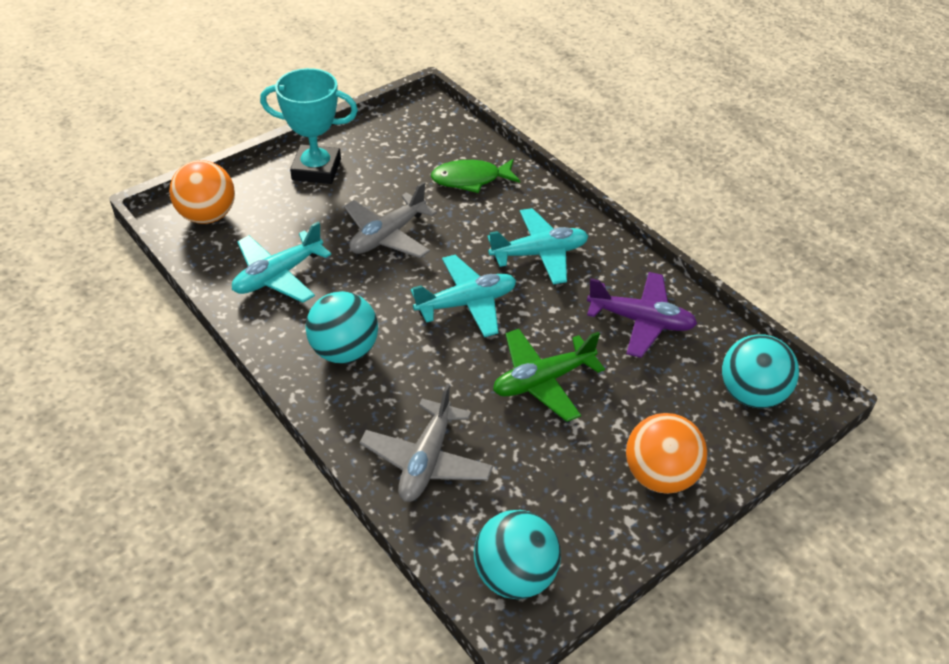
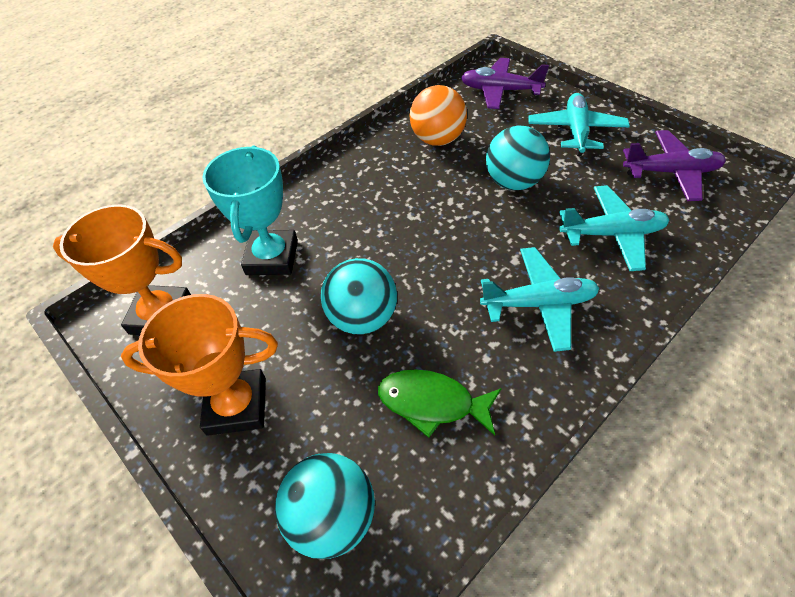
green plane: [493,329,605,422] = 1 -> none = 0
grey plane: [344,182,437,258] [360,384,493,502] = 2 -> none = 0
orange ball: [169,160,235,224] [626,413,707,494] = 2 -> [410,85,467,146] = 1
orange trophy: none = 0 -> [53,205,191,335] [121,294,278,436] = 2
purple plane: [587,272,697,358] = 1 -> [461,58,549,109] [623,130,726,201] = 2

